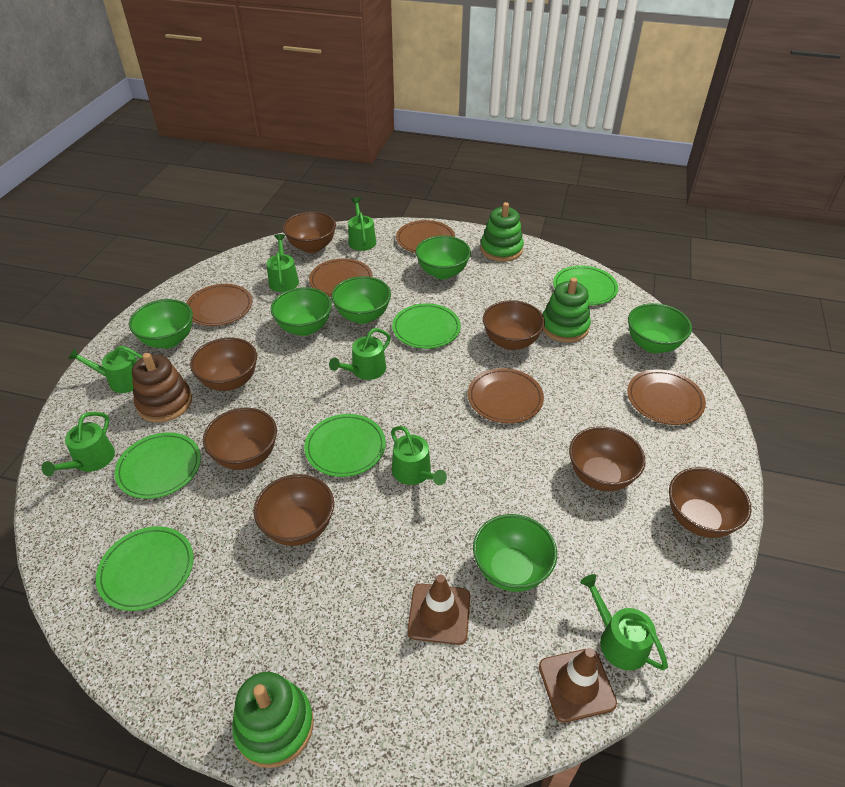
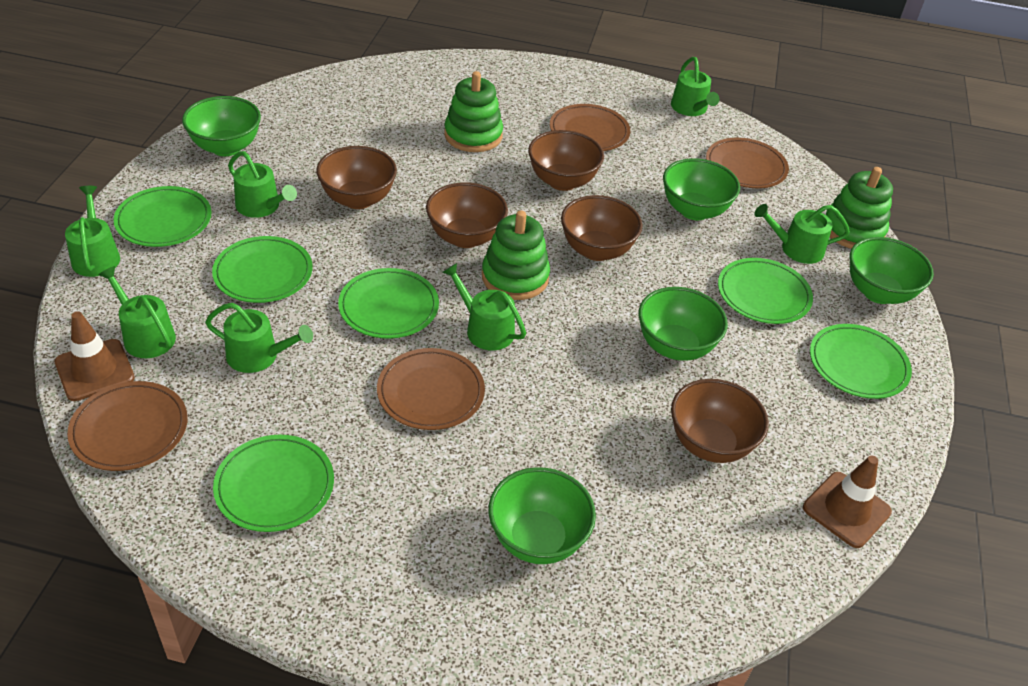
brown bowl: [190,338,257,391] [203,408,277,470] [254,474,334,546] [283,211,336,253] [483,300,545,350] [569,426,646,491] [669,467,751,538] = 7 -> [316,146,397,209] [426,182,508,248] [528,130,604,191] [561,195,643,261] [671,379,769,463] = 5
brown plate: [186,284,253,326] [309,259,373,297] [396,220,455,253] [468,368,544,423] [627,369,706,425] = 5 -> [67,381,188,471] [377,348,485,430] [550,104,630,151] [706,138,789,188] = 4
brown stacking toy: [132,353,192,423] = 1 -> none = 0
green bowl: [129,299,193,349] [271,287,332,336] [332,276,391,324] [416,236,471,279] [473,514,557,592] [628,303,692,353] = 6 -> [182,96,261,156] [489,467,596,564] [639,287,728,361] [663,158,740,220] [850,237,934,304] = 5
green plate: [96,526,194,611] [115,432,201,499] [304,414,386,477] [392,303,461,349] [553,265,618,305] = 5 -> [113,186,212,247] [212,236,313,303] [213,435,334,532] [338,268,439,339] [718,258,813,324] [810,324,912,399] = 6

